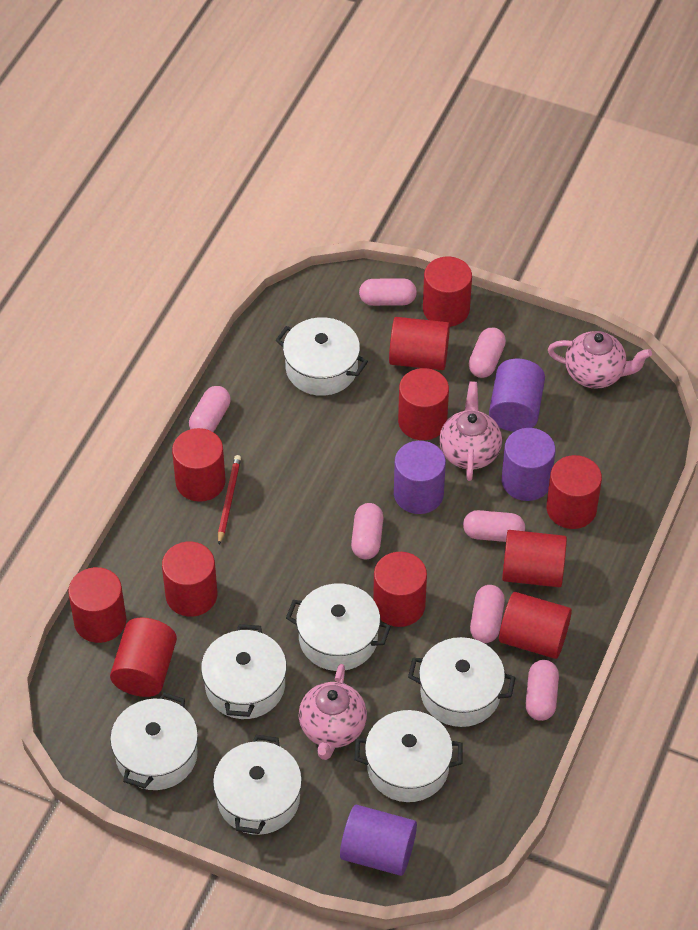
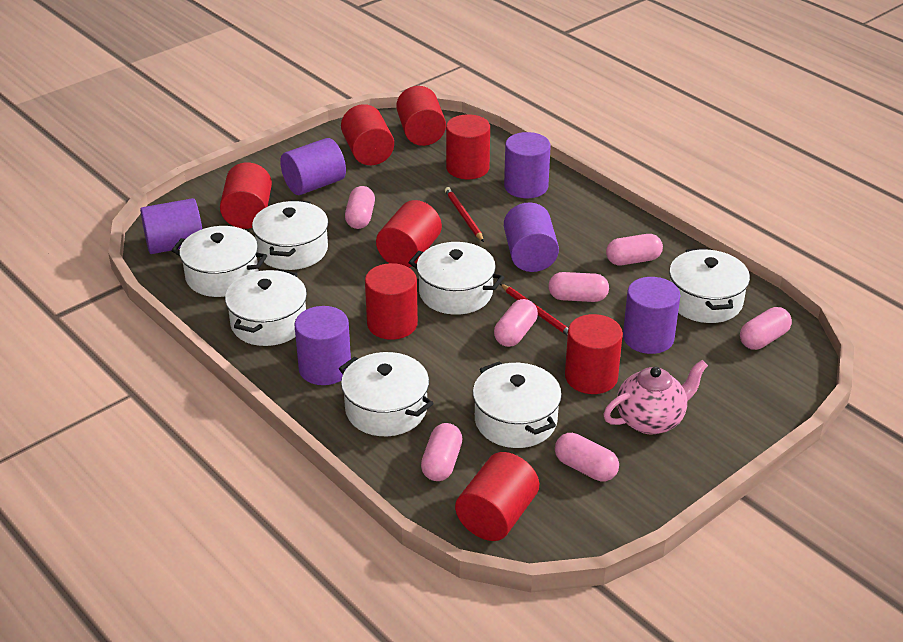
pink teapot: [299,664,367,760] [439,381,502,481] [548,331,652,389] = 3 -> [604,360,708,435] = 1
purple cylinder: [340,805,417,876] [394,441,446,514] [489,359,545,432] [502,428,556,501] = 4 -> [140,198,202,254] [280,138,346,195] [295,306,351,385] [504,132,551,198] [504,202,559,272] [623,277,680,354] = 6
red cylinder: [68,567,126,643] [110,618,177,697] [162,542,217,617] [172,428,226,502] [373,552,427,627] [389,317,450,370] [398,368,449,440] [423,257,472,327] [499,592,572,659] [502,530,567,587] [546,455,602,529] = 11 -> [220,162,272,229] [341,104,394,165] [365,263,418,340] [376,200,442,267] [396,86,446,146] [446,114,490,179] [455,452,539,541] [565,314,623,394] = 8
red pencil: [218,455,241,544] = 1 -> [445,187,484,242] [500,284,568,336] = 2

